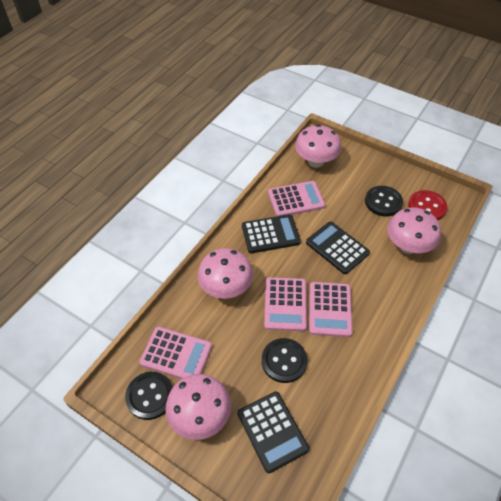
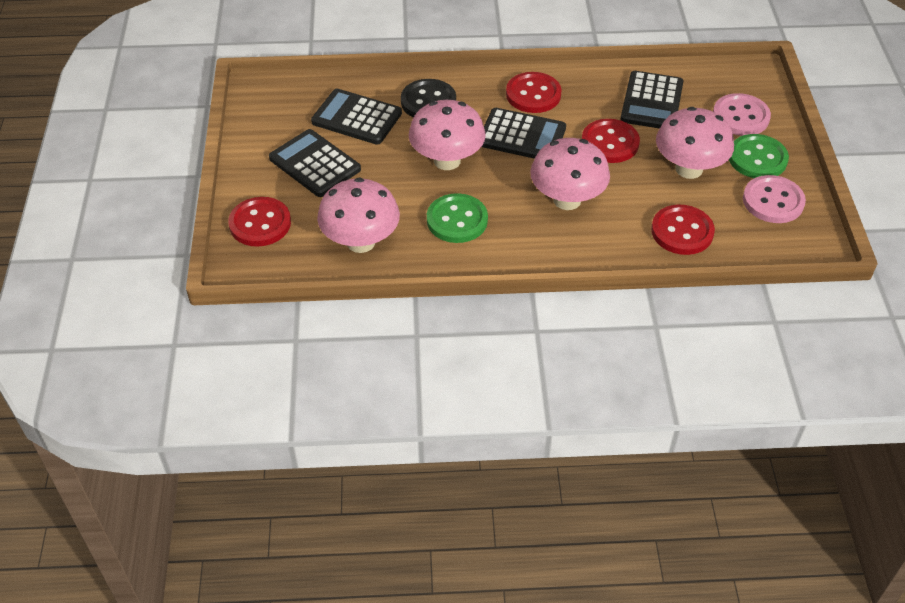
black button: [125,372,173,420] [262,338,308,383] [365,186,403,217] = 3 -> [401,79,456,118] = 1
black calculator: [237,392,309,473] [242,214,301,253] [306,221,370,274] = 3 -> [269,129,361,197] [311,89,402,145] [482,108,566,159] [620,71,683,129] = 4
green button: none = 0 -> [427,193,488,243] [729,134,789,178] = 2
pink button: none = 0 -> [713,93,771,136] [743,175,806,223] = 2
pink calculator: [139,327,212,379] [264,277,307,331] [268,181,325,216] [309,282,353,337] = 4 -> none = 0
red button: [408,190,447,220] = 1 -> [228,197,291,247] [506,72,562,113] [582,119,640,163] [651,205,715,255] = 4

